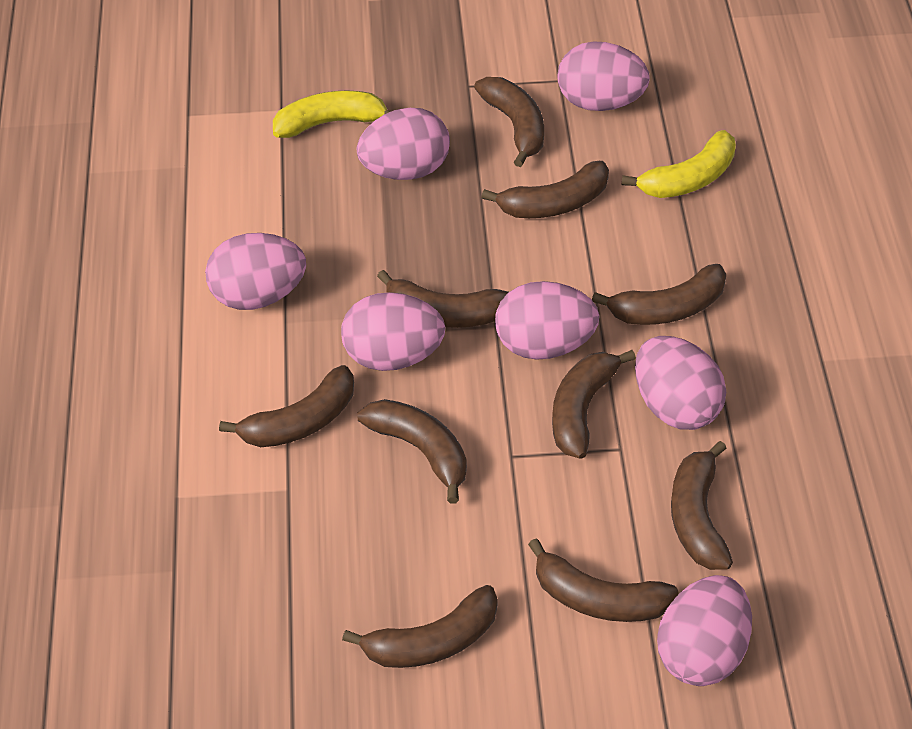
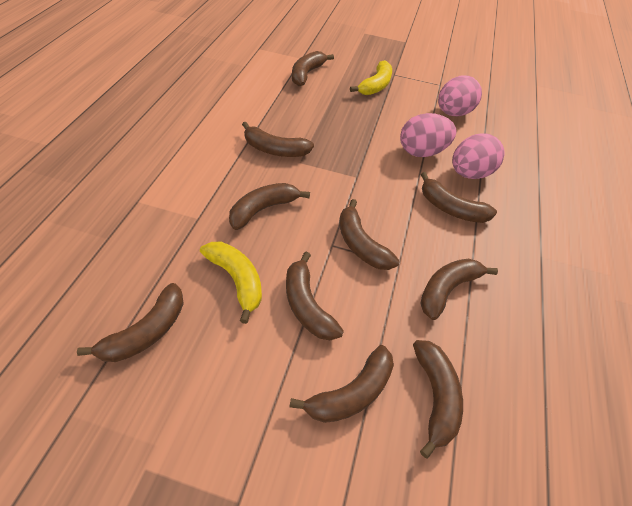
pink egg: [205,233,306,310] [341,292,445,371] [357,108,450,180] [495,281,599,360] [558,41,650,111] [635,336,726,430] [657,575,752,686] = 7 -> [400,113,456,157] [438,76,482,116] [452,133,504,179] = 3

